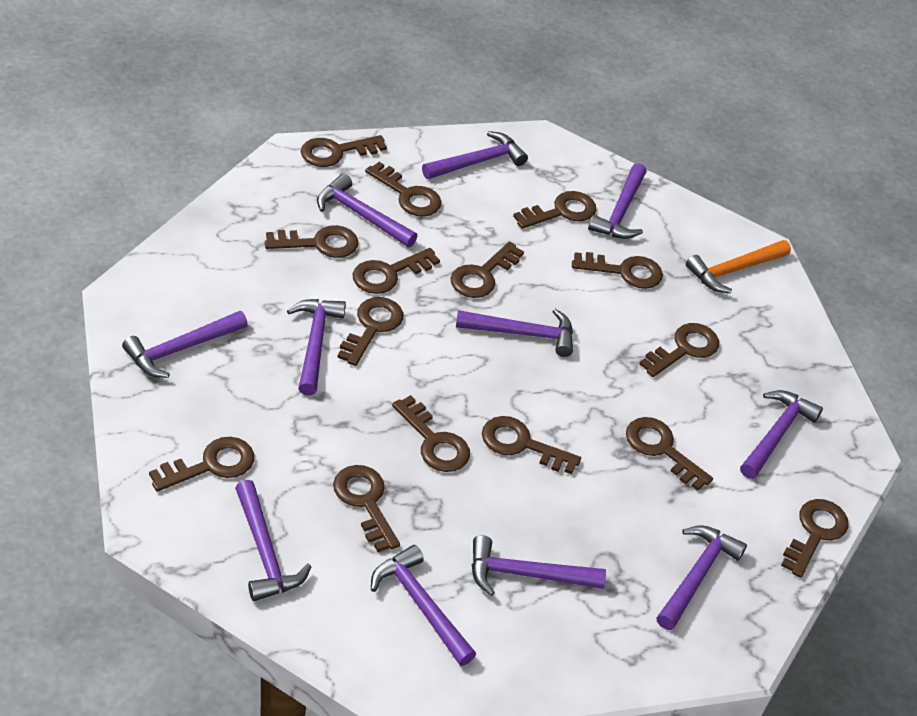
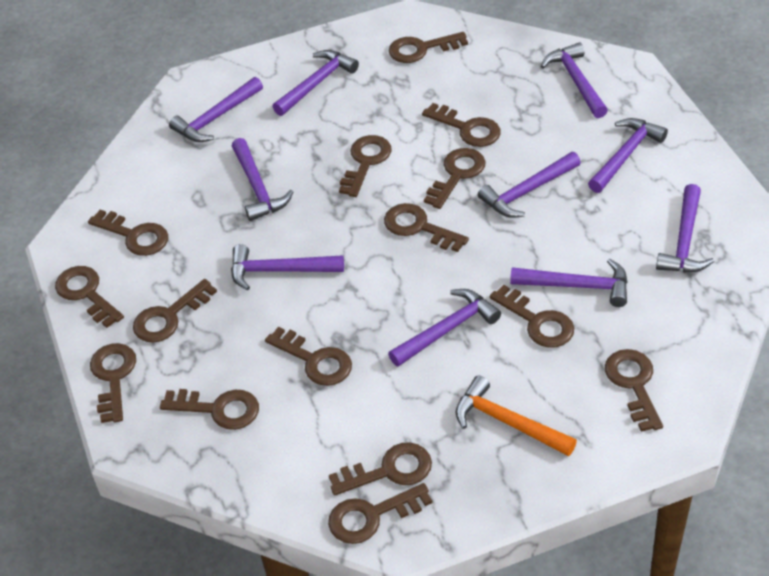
purple hammer: [122,311,248,378] [235,480,311,601] [287,299,346,396] [317,173,417,247] [371,545,476,666] [422,131,528,179] [456,309,573,357] [472,535,606,596] [588,163,646,239] [657,525,747,630] [740,390,823,479] = 11 -> [169,77,263,142] [231,244,344,290] [232,138,293,221] [272,50,359,116] [388,289,501,367] [478,152,581,218] [510,259,628,307] [541,42,608,118] [588,118,668,193] [656,184,714,272] = 10

